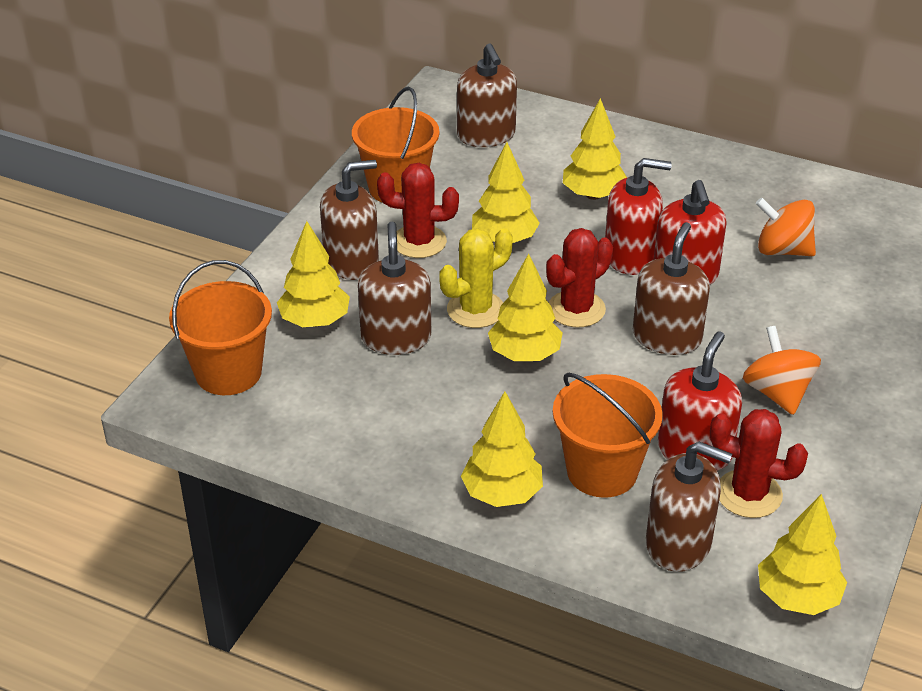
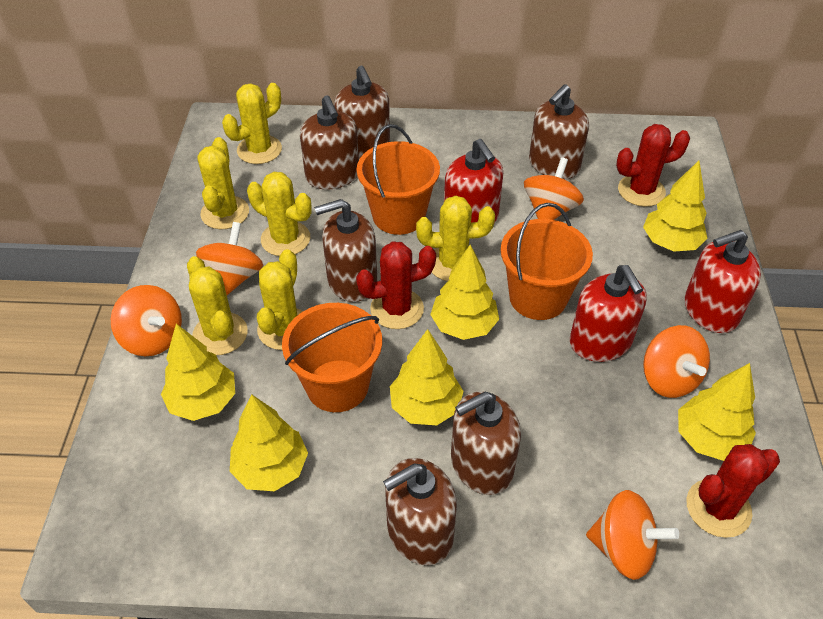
brown soap dispenser: [320,160,379,280] [358,222,431,355] [457,43,517,147] [633,222,710,355] [646,442,732,572] = 5 -> [300,96,359,190] [314,199,377,302] [334,66,390,158] [383,458,457,565] [451,392,521,495] [529,84,589,179] = 6
orange spinning top: [743,326,821,415] [756,198,816,256] = 2 -> [111,285,182,356] [196,222,263,295] [524,157,584,220] [586,490,679,580] [643,325,710,398] = 5
yellow cactus: [439,228,513,328] = 1 -> [187,256,248,355] [198,137,249,230] [222,83,282,164] [247,172,312,256] [257,249,303,350] [416,196,495,281] = 6

